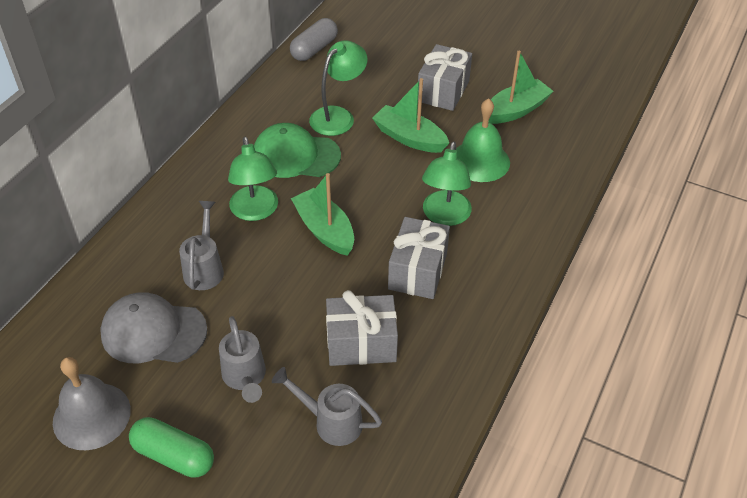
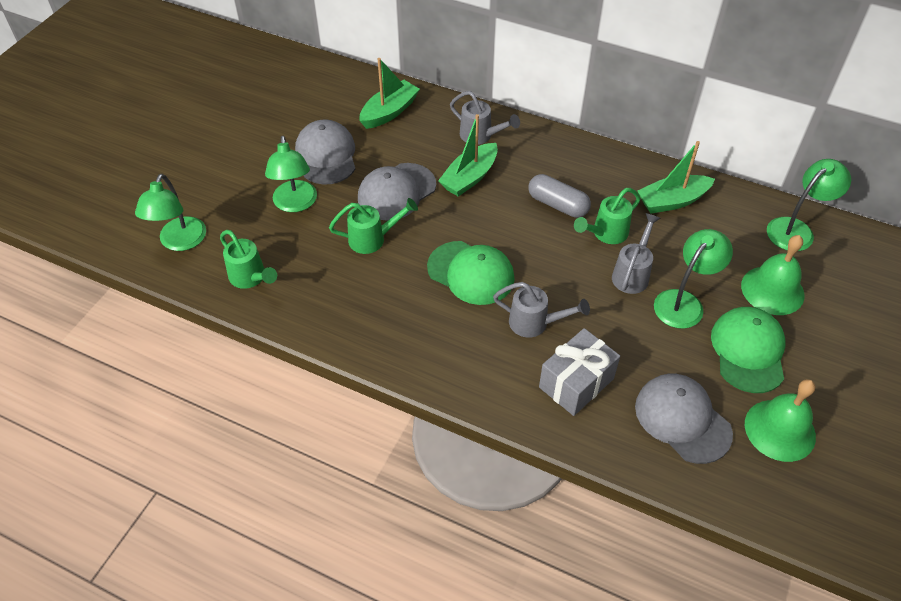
green bell: [456,98,510,182] = 1 -> [741,235,805,315] [745,379,816,462] = 2
green cap: [254,123,341,178] = 1 -> [427,241,515,305] [711,307,785,393] = 2
green capsule: [129,417,214,478] = 1 -> none = 0
green lamp: [228,137,278,221] [309,40,368,136] [422,142,472,226] = 3 -> [135,174,206,251] [265,136,317,212] [654,229,733,329] [767,159,851,251] = 4
green watering can: none = 0 -> [220,230,277,289] [329,198,418,254] [574,188,640,244] = 3
grey bell: [53,357,131,450] = 1 -> none = 0
grey cap: [100,293,208,363] = 1 -> [295,119,355,185] [358,163,436,221] [635,374,733,464] = 3
grey gift: [326,290,398,366] [388,217,450,299] [418,44,472,111] = 3 -> [539,328,620,416] = 1

